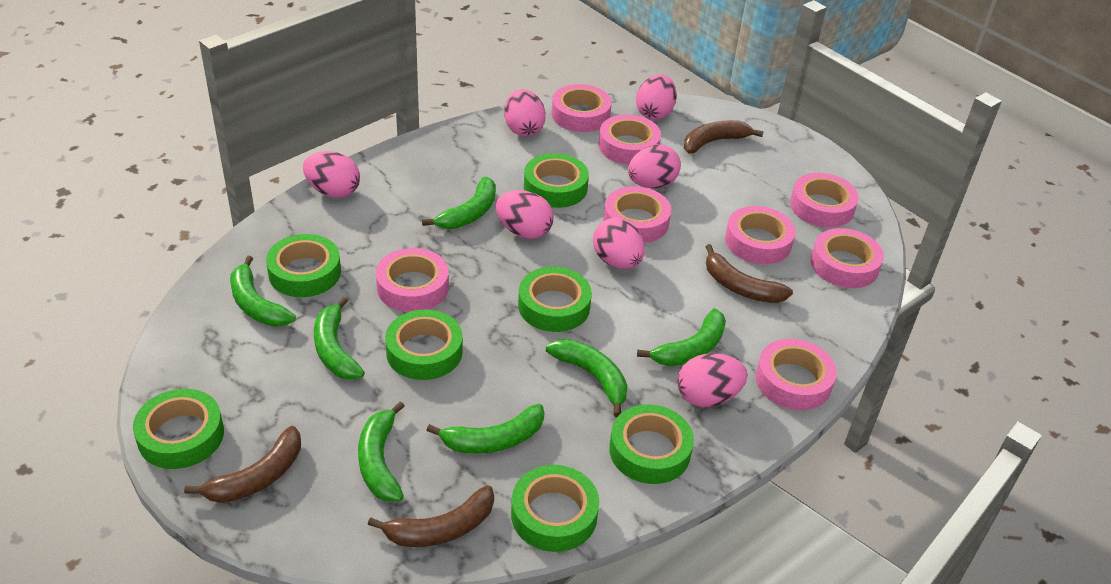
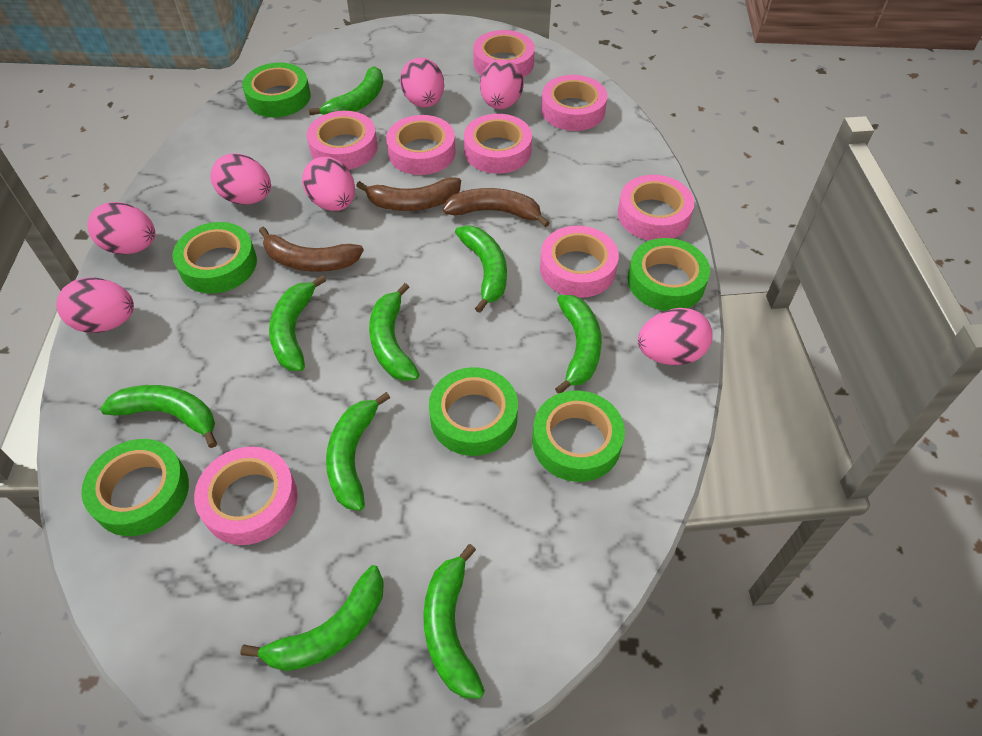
brown banana: [184,426,301,503] [368,485,494,547] [684,120,764,154] [706,244,793,303] = 4 -> [259,227,364,272] [356,178,461,211] [443,188,550,227] = 3
green banana: [230,256,296,327] [314,297,365,380] [358,401,405,502] [422,177,496,229] [426,404,544,454] [546,339,628,417] [637,308,726,366] = 7 -> [100,385,217,448] [240,565,384,671] [269,275,326,371] [309,67,384,115] [326,392,390,511] [369,283,420,381] [423,544,485,699] [455,225,507,313] [555,295,602,394] = 9
green tape: [133,389,224,469] [266,234,341,297] [385,309,463,380] [511,465,599,552] [518,267,592,332] [524,153,589,208] [609,404,694,484] = 7 -> [81,439,189,536] [172,222,257,294] [242,62,311,117] [429,367,518,456] [532,390,625,482] [628,238,710,311] = 6

